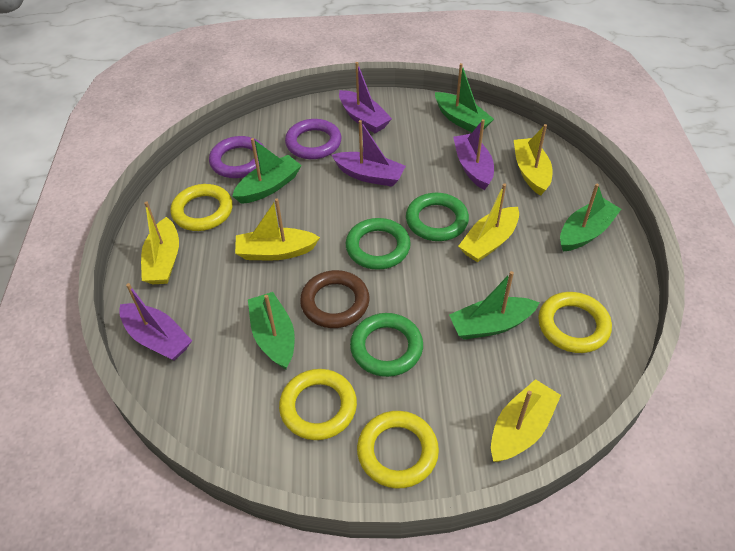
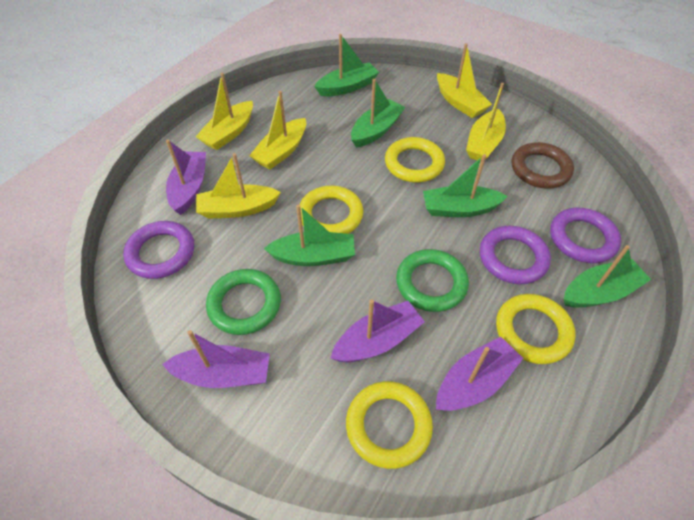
green ring: [346,218,411,270] [350,313,423,377] [406,193,469,241] = 3 -> [206,269,281,335] [396,249,469,312] = 2
purple ring: [209,136,263,178] [285,119,341,159] = 2 -> [123,221,194,279] [480,226,551,284] [550,207,621,263] = 3

